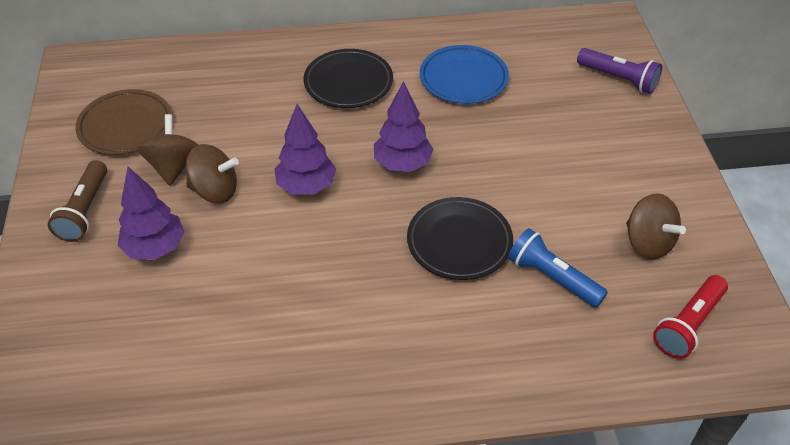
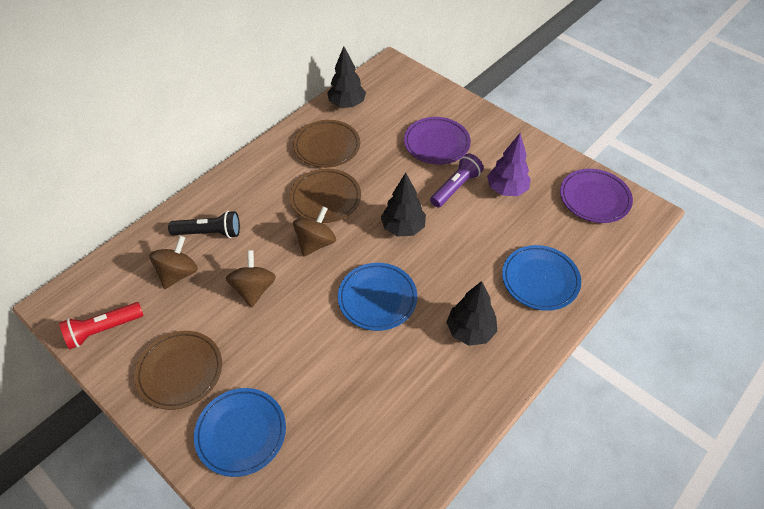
black flashlight: none = 0 -> [168,211,240,238] = 1
black plate: [304,49,393,108] [407,197,513,280] = 2 -> none = 0
black tree: none = 0 -> [327,46,366,108] [381,172,426,236] [446,281,497,346] = 3
blue flashlight: [508,228,608,308] = 1 -> none = 0
blue plate: [420,45,509,104] = 1 -> [194,388,286,477] [338,263,417,331] [502,245,581,311] = 3
brown flashlight: [48,160,107,242] = 1 -> none = 0
brown plate: [75,89,172,155] = 1 -> [134,331,222,410] [290,169,361,223] [293,120,360,168] = 3
purple plate: none = 0 -> [404,117,471,164] [560,169,633,223] = 2
purple tree: [118,167,185,260] [275,104,336,195] [374,81,434,172] = 3 -> [487,133,531,196] = 1

